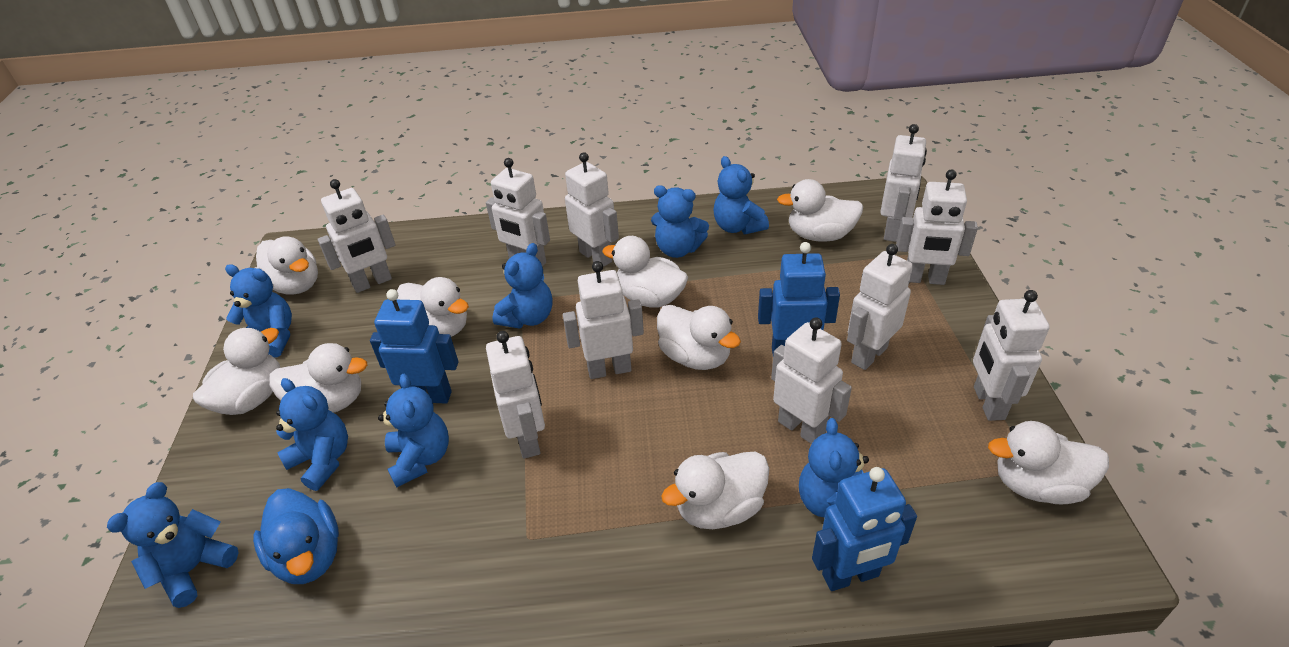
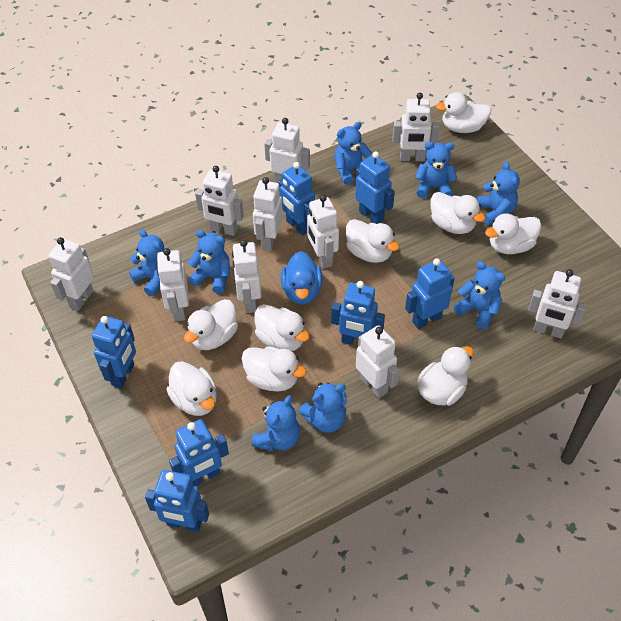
blue robot: [370,289,458,403] [758,242,840,354] [812,467,917,591] = 3 -> [92,316,136,388] [145,470,209,532] [169,419,229,486] [278,162,315,236] [331,281,385,345] [355,151,395,224] [405,258,455,329] = 7

